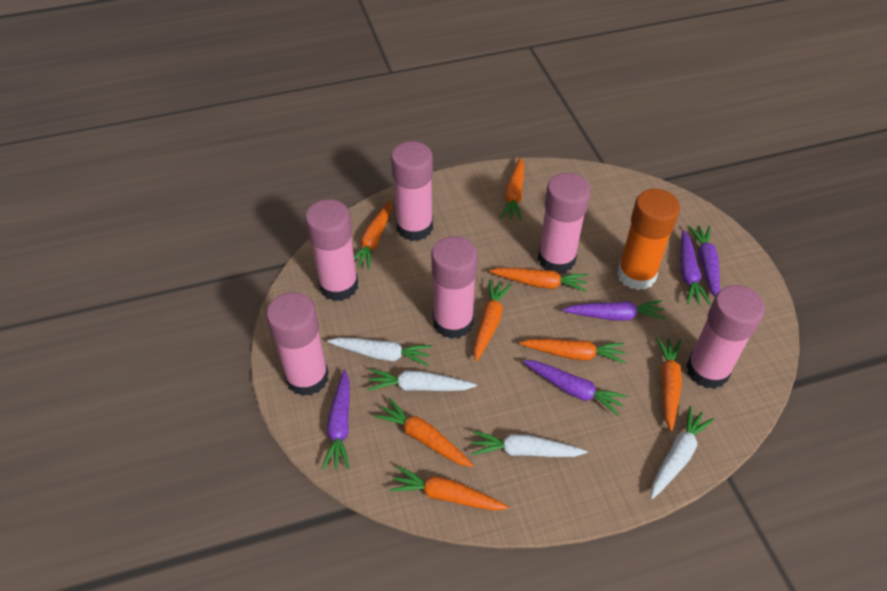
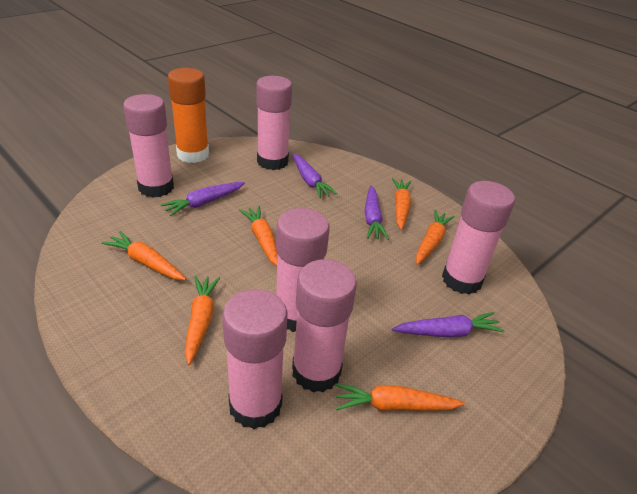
orange carrot: [354,200,392,270] [374,398,474,467] [390,466,509,511] [474,279,512,362] [490,267,588,292] [500,157,524,221] [519,339,625,364] [656,337,682,431] = 8 -> [102,231,186,280] [185,276,220,365] [239,206,278,266] [335,383,465,411] [392,178,411,230] [416,210,455,265] = 6
purple carrot: [322,370,350,469] [523,360,628,416] [563,300,666,321] [680,230,711,305] [688,226,720,297] = 5 -> [160,182,245,216] [292,153,338,198] [364,185,389,240] [392,312,504,338] = 4
white carrot: [327,337,432,366] [367,369,477,391] [471,431,587,457] [651,406,714,499] = 4 -> none = 0

